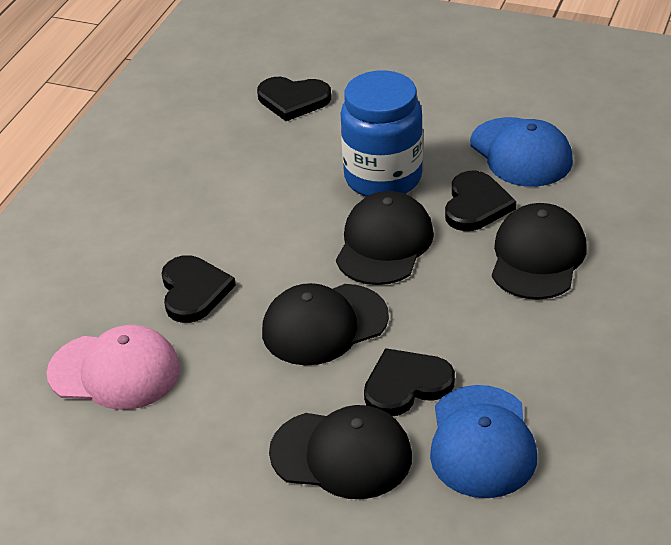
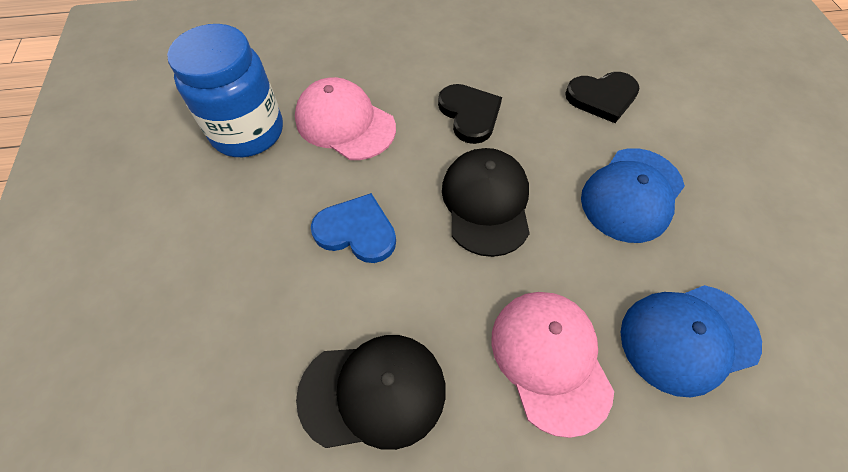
black cap: [262,283,389,365] [269,405,412,499] [336,191,434,285] [492,203,587,300] = 4 -> [296,335,446,450] [442,148,530,257] = 2
black heart: [162,255,236,323] [257,77,331,121] [364,348,455,417] [445,171,516,231] = 4 -> [438,84,502,144] [565,72,640,123] = 2
blue heart: none = 0 -> [311,193,396,263] = 1
pink cap: [46,325,180,410] = 1 -> [295,77,396,160] [491,292,614,438] = 2

